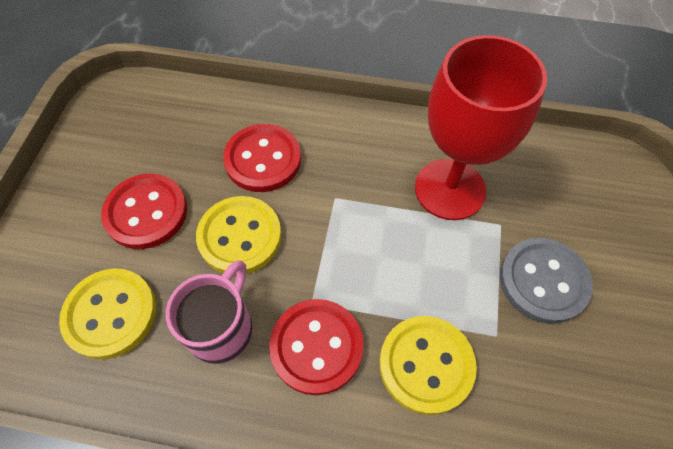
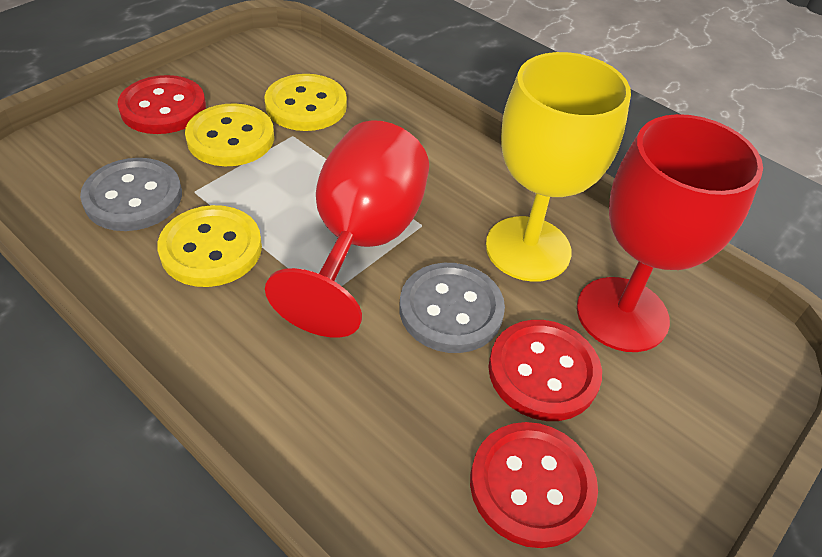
grey button: [500,238,593,324] = 1 -> [80,158,182,231] [399,263,505,353] = 2
pink mug: [166,260,253,364] = 1 -> none = 0
red goblet: [415,35,547,220] = 1 -> [265,120,429,338] [577,114,763,352] = 2
yellow goblet: none = 0 -> [486,52,631,282] = 1

